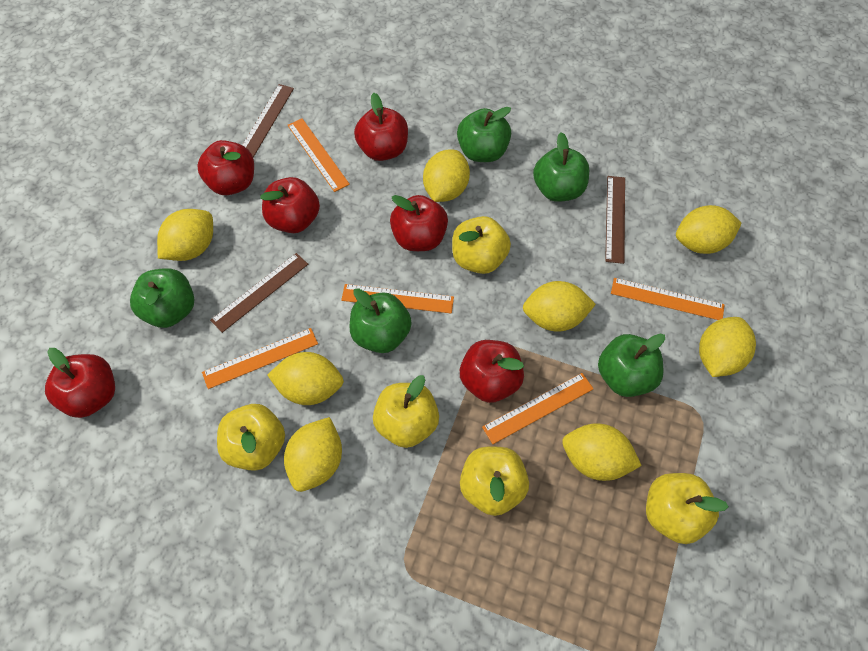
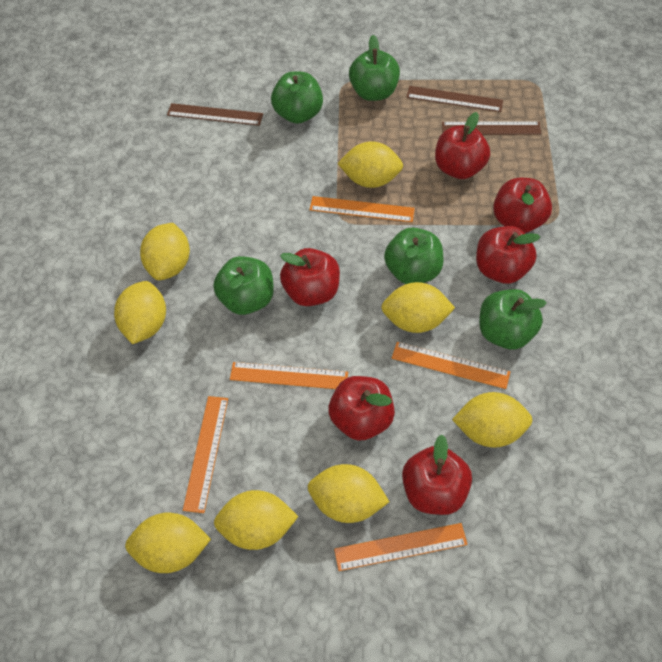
yellow apple: [217,404,285,471] [373,375,439,448] [452,216,511,274] [460,447,529,516] [646,473,729,544] = 5 -> none = 0

